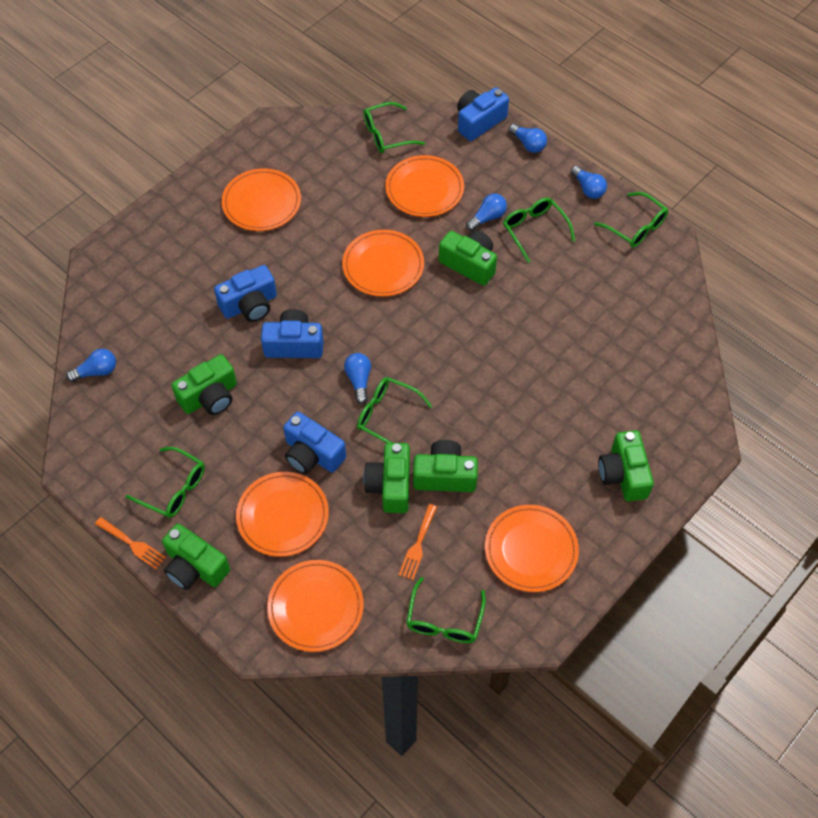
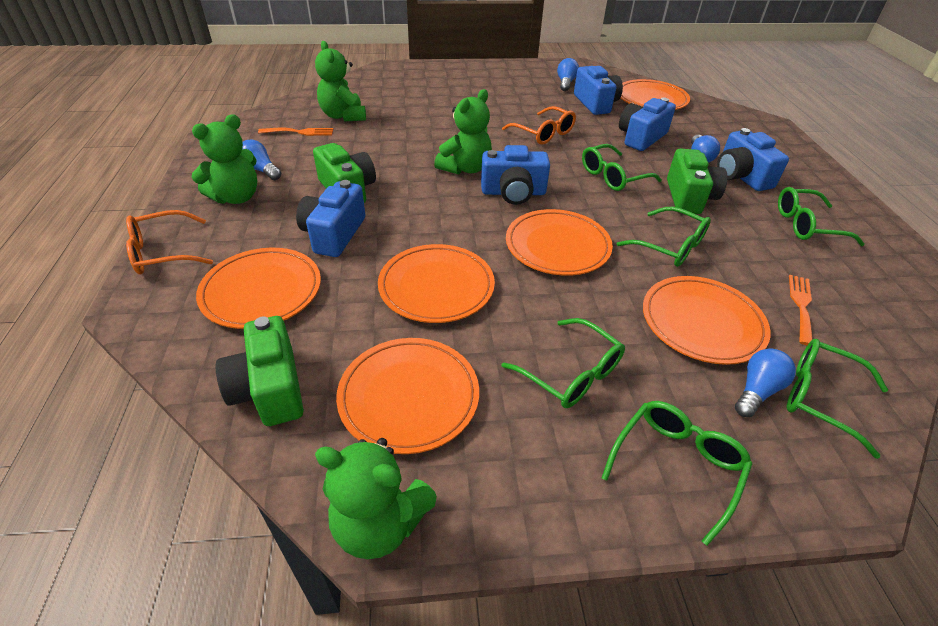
blue camera: [214,265,277,322] [261,309,323,358] [283,412,346,474] [457,87,509,141] = 4 -> [296,180,365,257] [481,145,550,205] [574,66,623,115] [619,98,676,151] [717,128,789,191] = 5
blue light bulb: [66,349,116,382] [344,353,371,404] [466,194,507,231] [509,124,547,153] [571,166,607,199] = 5 -> [242,140,281,180] [557,58,579,91] [691,135,720,163] [735,348,796,417] = 4
green camera: [162,523,230,590] [171,354,237,415] [363,443,410,513] [413,440,478,492] [439,230,497,286] [598,430,654,501] = 6 -> [216,316,304,426] [313,143,376,203] [667,149,727,214] = 3
green teddy bear: none = 0 -> [192,114,257,204] [315,41,366,122] [315,438,437,559] [434,89,492,175] = 4
orange glasses: none = 0 -> [126,210,213,274] [502,106,576,145] = 2

